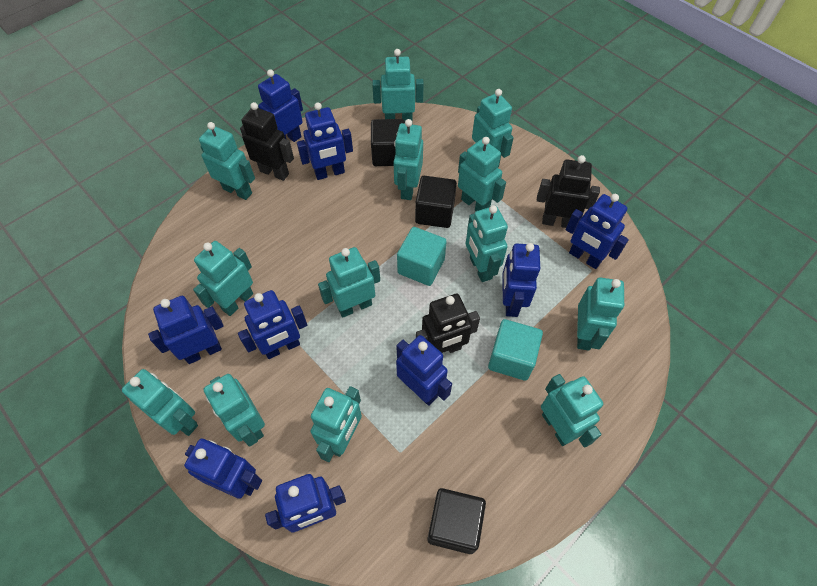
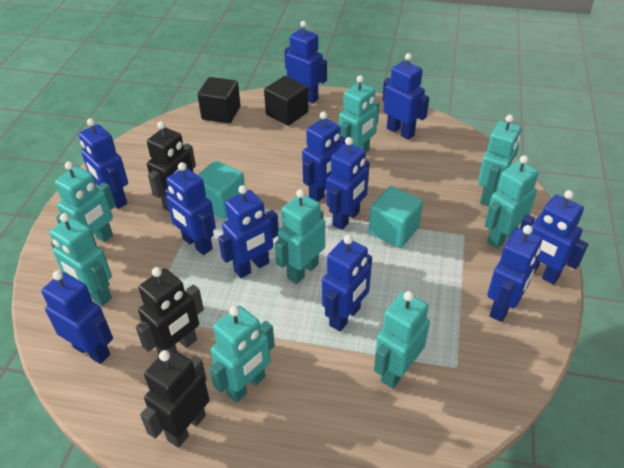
black cube: [371,119,405,166] [415,176,457,228] [427,488,486,554] = 3 -> [198,77,240,124] [264,76,308,126] = 2
blue robot: [148,296,224,364] [184,439,262,499] [238,290,307,359] [258,69,303,142] [265,474,346,533] [297,102,353,180] [396,335,452,406] [502,243,540,317] [566,194,629,269] = 9 -> [41,270,113,364] [79,118,128,209] [165,162,216,255] [218,185,279,278] [285,21,327,103] [302,112,346,202] [322,235,372,331] [326,137,370,230] [383,53,429,140] [487,225,542,322] [520,190,588,285] = 11
turquoise robot: [121,369,198,436] [193,241,253,316] [199,122,255,200] [204,374,265,447] [311,386,362,462] [318,247,380,318] [372,49,424,121] [394,119,423,200] [458,137,506,211] [465,205,508,282] [472,89,514,167] [541,374,603,448] [577,277,624,350] = 13 -> [50,213,112,306] [55,162,116,246] [210,306,275,403] [275,189,325,284] [339,75,379,153] [374,291,430,389] [478,115,521,206] [485,155,539,249] = 8

